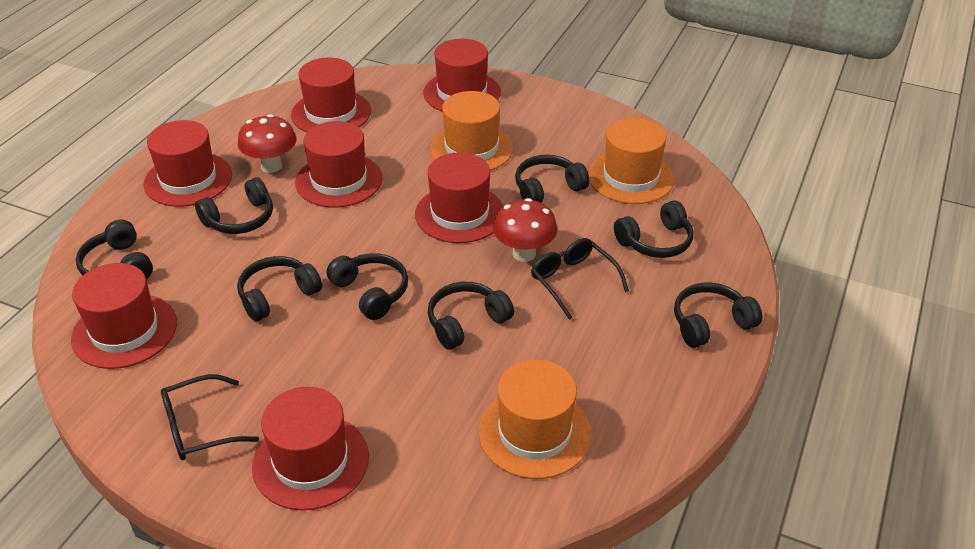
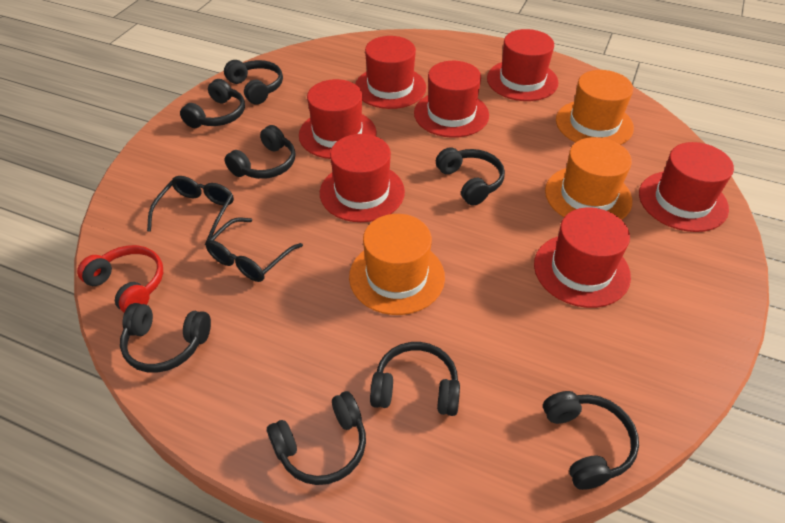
red headphones: none = 0 -> [77,245,163,312] = 1
red mushroom: [238,114,296,173] [493,198,557,262] = 2 -> none = 0

